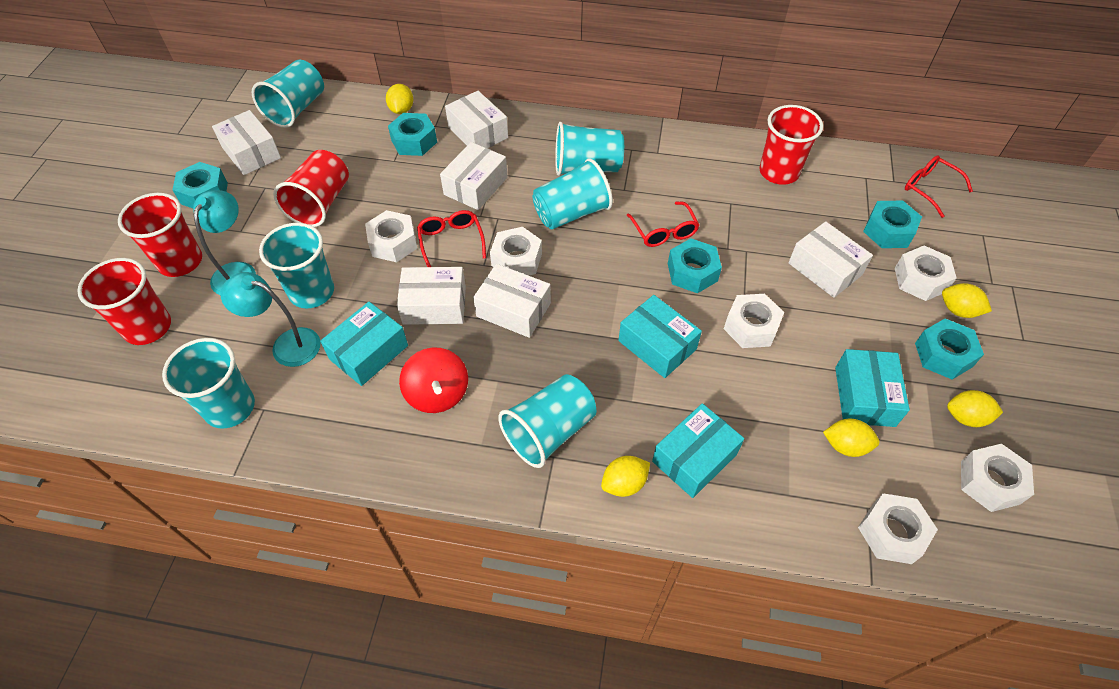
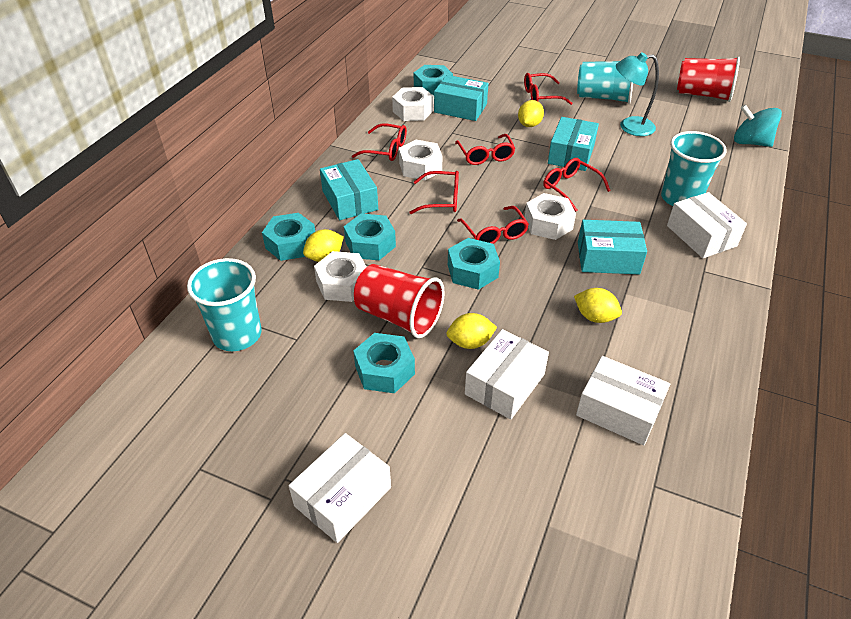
red cup: [77,258,171,345] [118,193,202,277] [273,150,349,227] [759,105,823,185] = 4 -> [354,264,445,338] [677,56,740,102] = 2
red glasses: [417,210,486,267] [627,201,699,247] [905,155,973,218] = 3 -> [352,123,407,161] [409,171,459,214] [455,134,515,165] [457,206,529,244] [524,73,572,105] [543,158,611,212] = 6
red spinning top: [399,347,468,413] = 1 -> none = 0
turquoise cup: [162,338,255,429] [252,60,324,128] [259,223,334,308] [498,374,597,468] [532,158,613,230] [555,122,624,176] = 6 -> [187,258,262,351] [577,61,633,104] [661,131,727,206] = 3
turquoise lamp: [193,190,256,295] [220,272,321,367] = 2 -> [616,52,659,136] = 1
turquoise spinning top: none = 0 -> [734,104,782,147] = 1
white box: [212,110,281,175] [397,267,466,325] [440,142,508,210] [445,91,508,148] [473,264,551,338] [788,221,873,298] = 6 -> [288,433,391,543] [465,329,549,420] [576,356,670,445] [667,192,747,258] = 4
white nut: [365,210,417,262] [490,227,542,276] [724,294,784,348] [858,493,938,564] [895,246,957,301] [961,443,1034,512] = 6 -> [314,251,367,302] [392,87,434,121] [399,140,442,180] [524,193,576,240] = 4
yellow lemon: [386,84,413,114] [601,456,650,497] [823,419,879,457] [942,283,992,318] [947,390,1003,427] = 5 -> [303,229,344,262] [446,313,497,349] [518,100,544,127] [574,288,622,323] = 4

